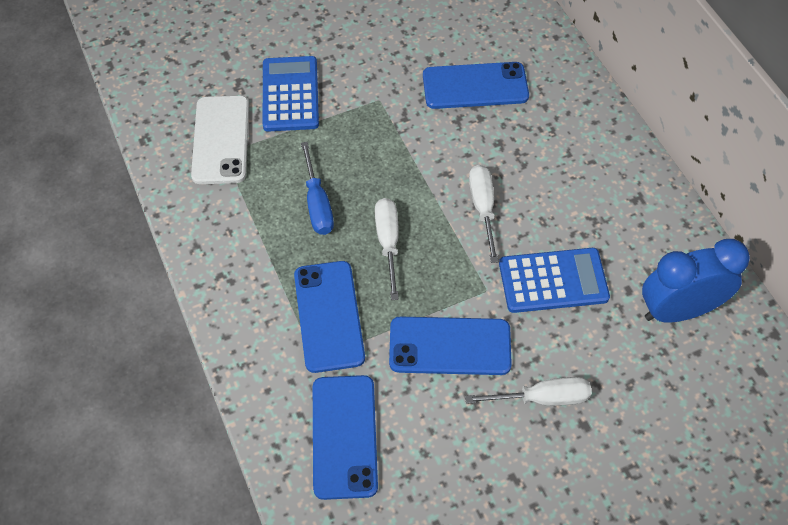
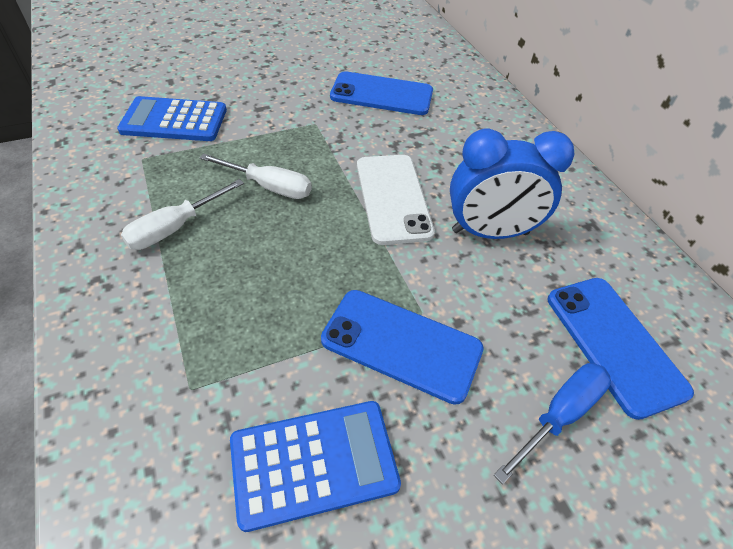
blue phone: [294,261,365,373] [313,375,378,500] [389,317,512,375] [423,62,529,109] = 4 -> [321,290,484,405] [330,71,433,115] [548,278,694,420] = 3
white screwdriver: [375,198,399,300] [465,377,592,406] [469,165,499,263] = 3 -> [121,179,244,250] [200,154,312,199] = 2

